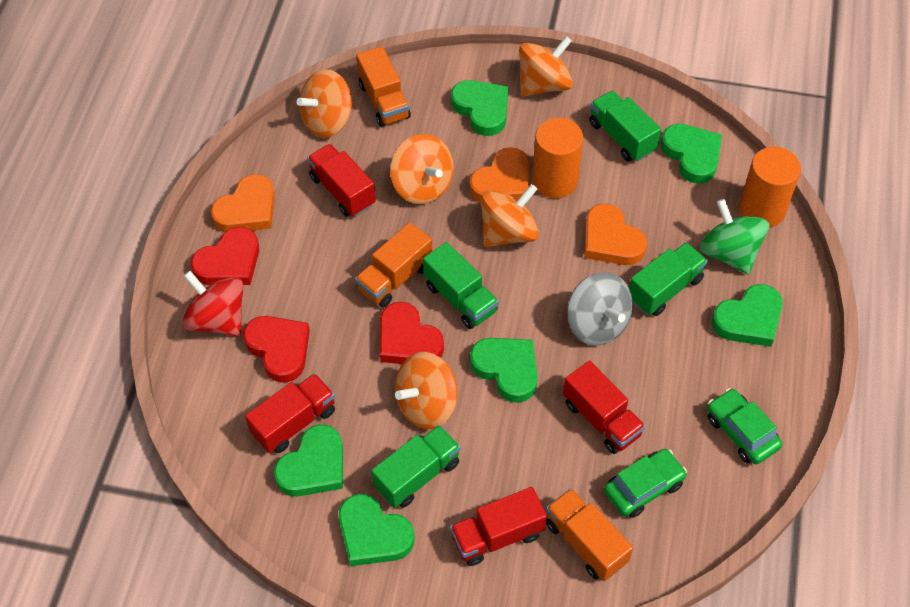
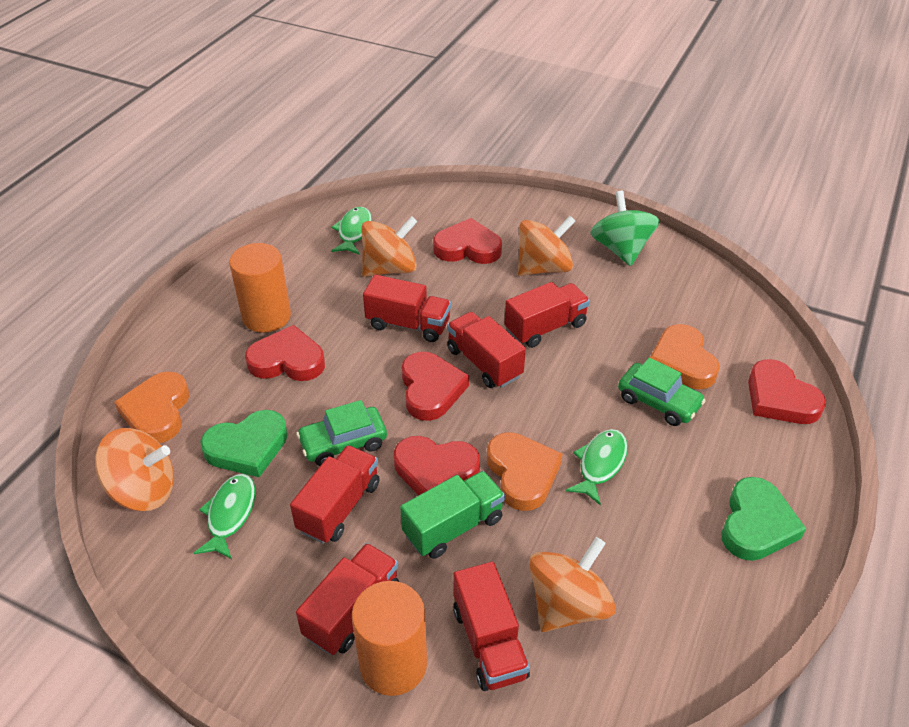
green fish: none = 0 -> [194,474,256,559] [331,207,372,255] [566,429,628,505] = 3
green heart: [274,424,343,496] [339,494,414,566] [451,80,508,136] [470,338,538,403] [661,124,722,184] [712,284,783,347] = 6 -> [201,410,288,477] [721,477,806,561] = 2
green truck: [371,425,460,508] [423,242,499,329] [589,91,661,162] [629,242,708,316] = 4 -> [400,471,505,559] = 1
grey spinning top: [567,272,633,346] = 1 -> none = 0
orange spinning top: [297,69,353,138] [390,134,454,204] [395,352,458,429] [481,184,539,247] [519,36,573,96] = 5 -> [95,428,174,511] [361,216,417,277] [518,216,575,276] [529,537,615,632] = 4
orange truck: [355,222,433,308] [356,46,411,127] [546,488,633,581] = 3 -> none = 0
red heart: [191,227,259,285] [243,316,310,383] [380,302,444,364] = 3 -> [245,325,325,381] [394,436,480,495] [402,352,469,421] [433,218,502,264] [748,359,826,424] = 5
red spinning top: [182,271,243,336] = 1 -> none = 0
red truck: [245,373,335,453] [307,144,376,217] [450,487,547,566] [563,361,646,454] = 4 -> [290,445,380,544] [296,543,399,655] [363,274,451,342] [447,312,526,388] [453,562,530,691] [505,282,590,348] = 6

